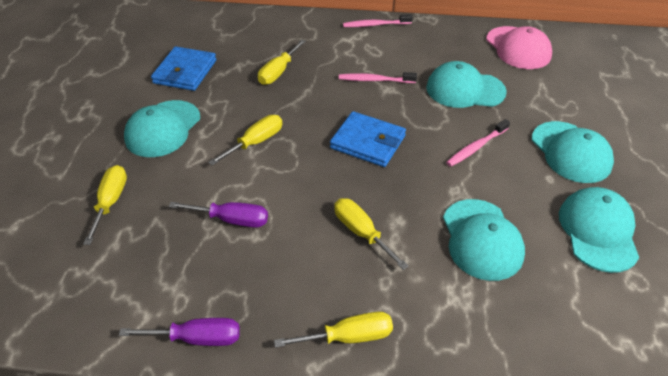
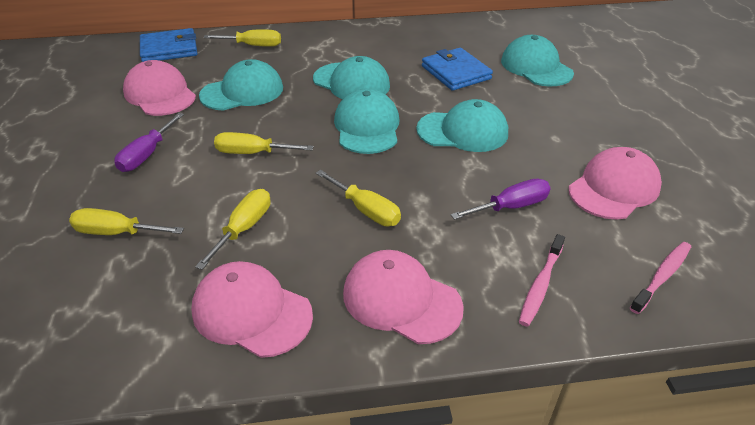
pink cap: [486,26,552,69] = 1 -> [123,60,196,116] [191,261,313,358] [343,250,464,344] [568,147,662,220] = 4
pink toothbrush: [339,72,417,83] [343,14,413,27] [446,119,510,167] = 3 -> [519,234,565,327] [630,242,691,314] = 2

